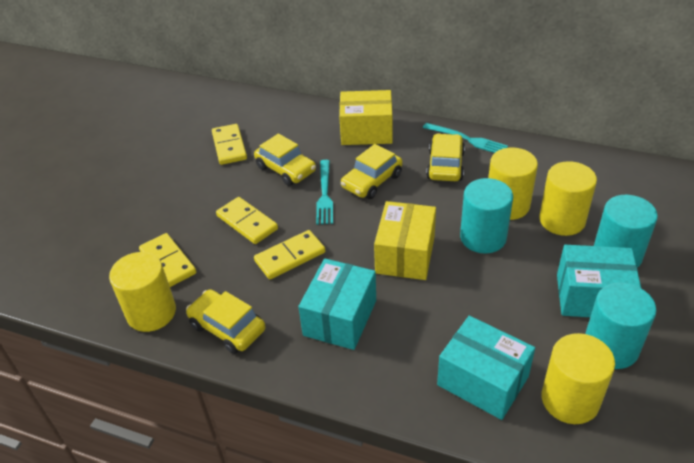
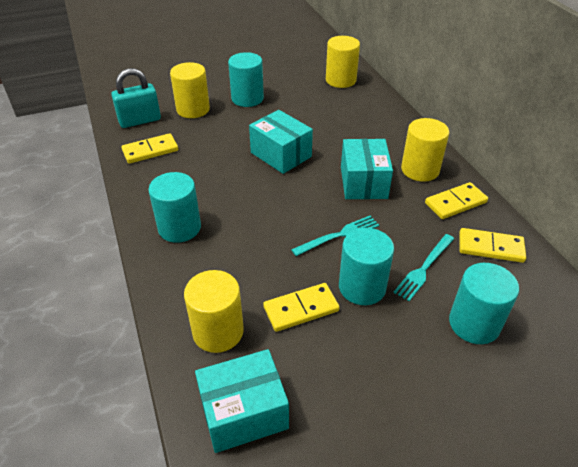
turquoise cylinder: [460,178,513,254] [585,283,656,369] [594,195,658,268] = 3 -> [148,172,201,243] [228,52,264,107] [339,228,394,305] [449,263,519,344] = 4
turquoise padlock: none = 0 -> [111,68,161,128] = 1
yellow box: [339,90,393,145] [374,201,436,280] = 2 -> none = 0
yellow car: [186,289,266,354] [254,134,316,186] [341,144,403,199] [426,133,465,181] = 4 -> none = 0

